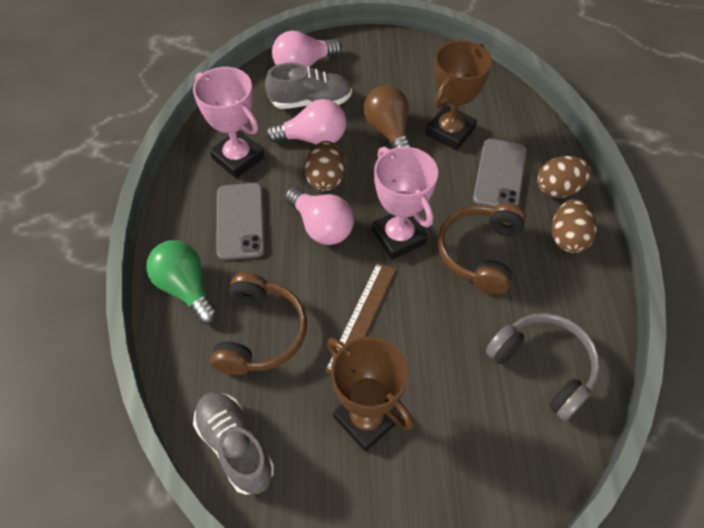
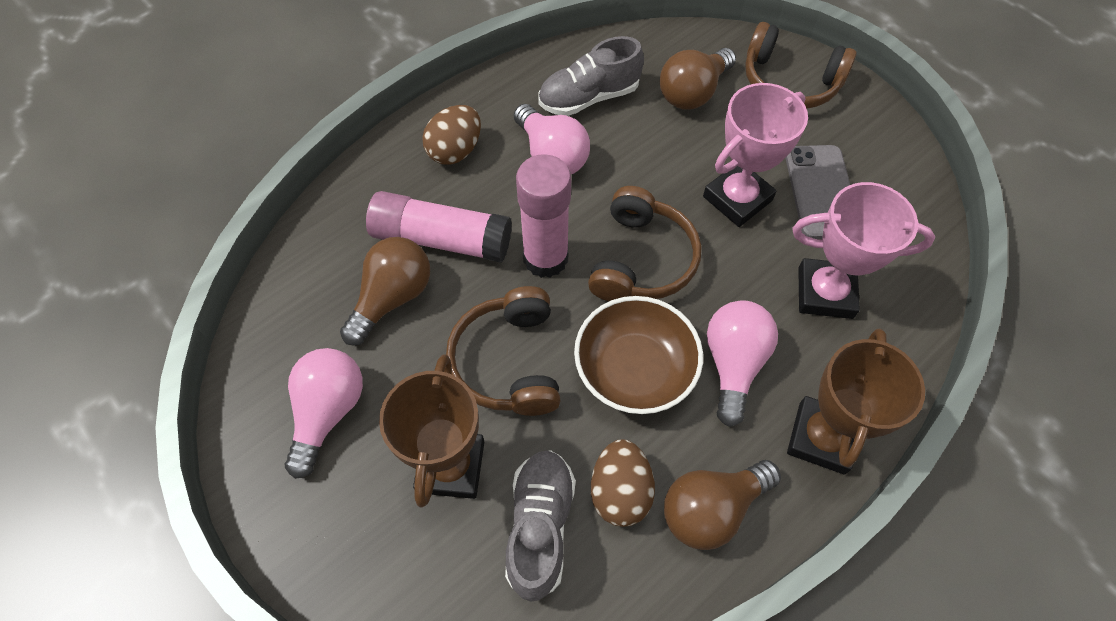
brown bowl: none = 0 -> [574,296,703,414] = 1
brown egg: [305,141,345,191] [537,156,592,198] [552,199,596,253] = 3 -> [422,105,481,165] [591,440,655,527] = 2
brown headphones: [210,272,307,375] [438,203,526,295] = 2 -> [446,286,561,416] [588,186,701,301] [745,22,856,109] = 3
brown light bulb: [364,85,411,149] = 1 -> [340,237,430,345] [660,48,736,110] [664,460,781,550] = 3
brown ruler: [325,263,396,373] = 1 -> none = 0
green light bulb: [146,240,218,324] = 1 -> none = 0
grey headphones: [486,313,600,421] = 1 -> none = 0
grey phone: [216,183,265,260] [473,139,527,207] = 2 -> [785,145,850,239] = 1
pink glue stick: none = 0 -> [366,191,512,263] [516,154,571,278] = 2

